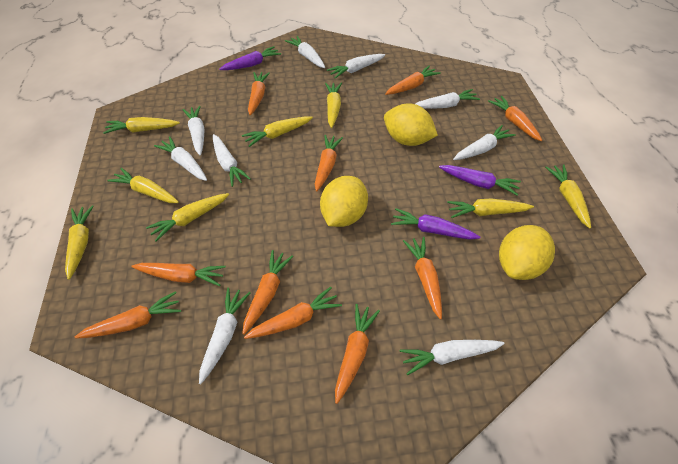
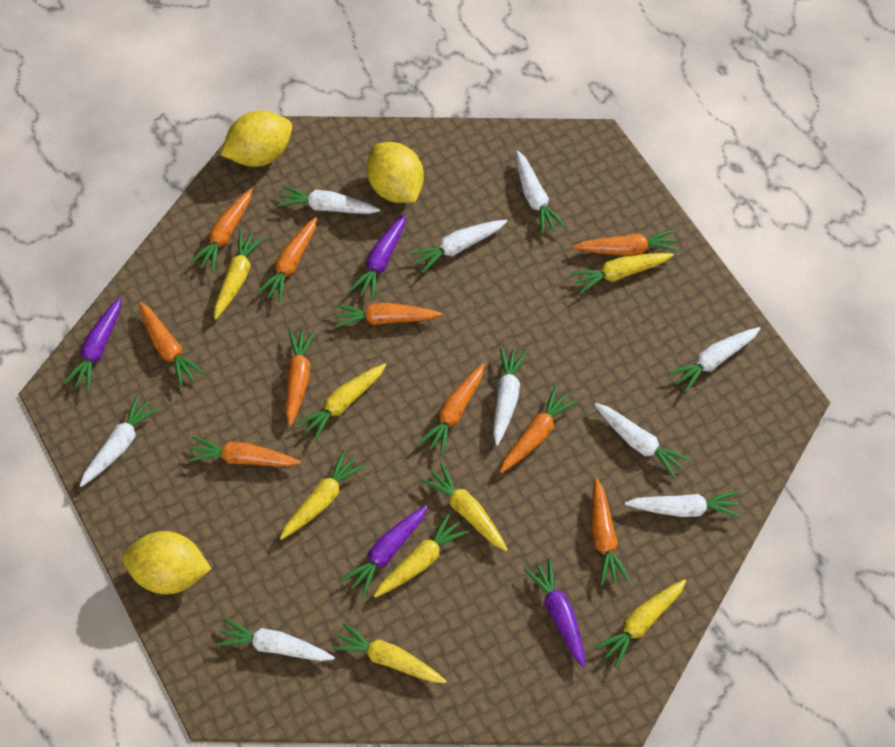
purple carrot: [219,46,281,70] [391,208,480,240] [439,165,521,195] = 3 -> [64,298,121,391] [341,505,428,597] [349,214,406,300] [524,558,586,668] = 4

